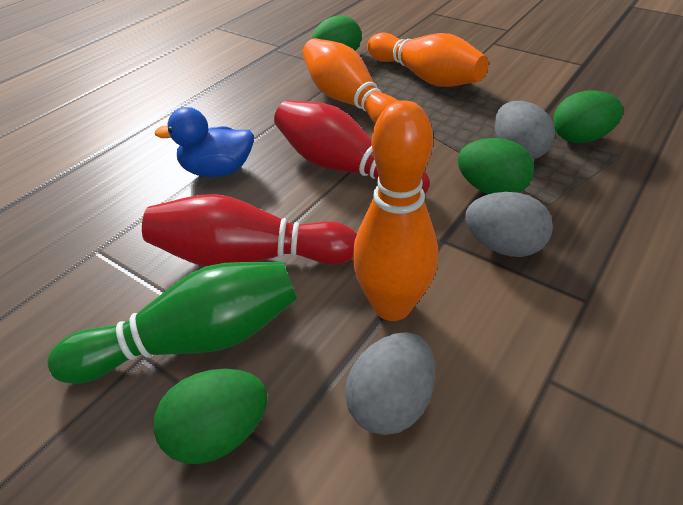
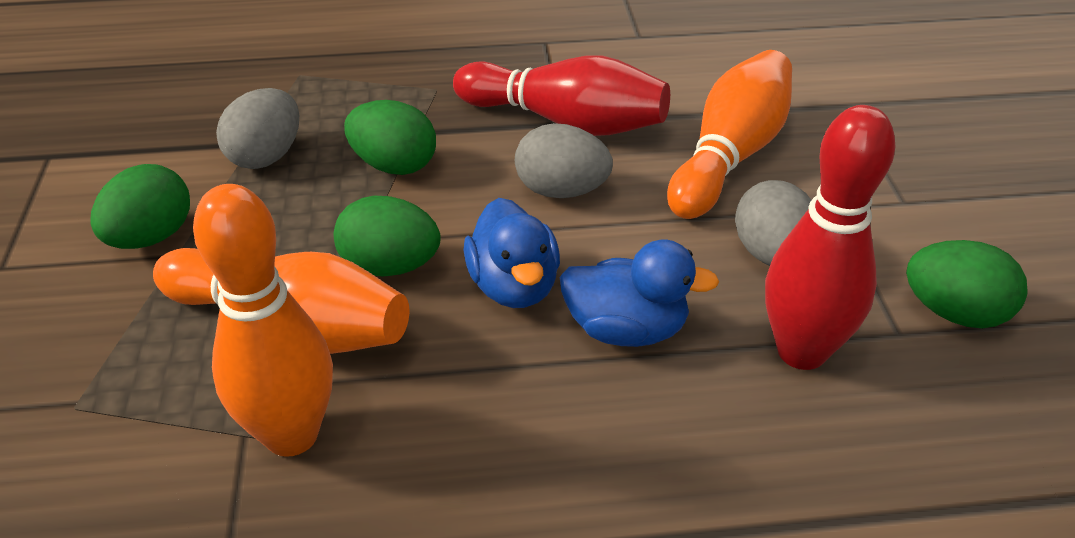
blue duck: [154,107,254,177] = 1 -> [463,198,560,308] [560,240,719,347] = 2
green bowling pin: [47,262,297,384] = 1 -> none = 0

